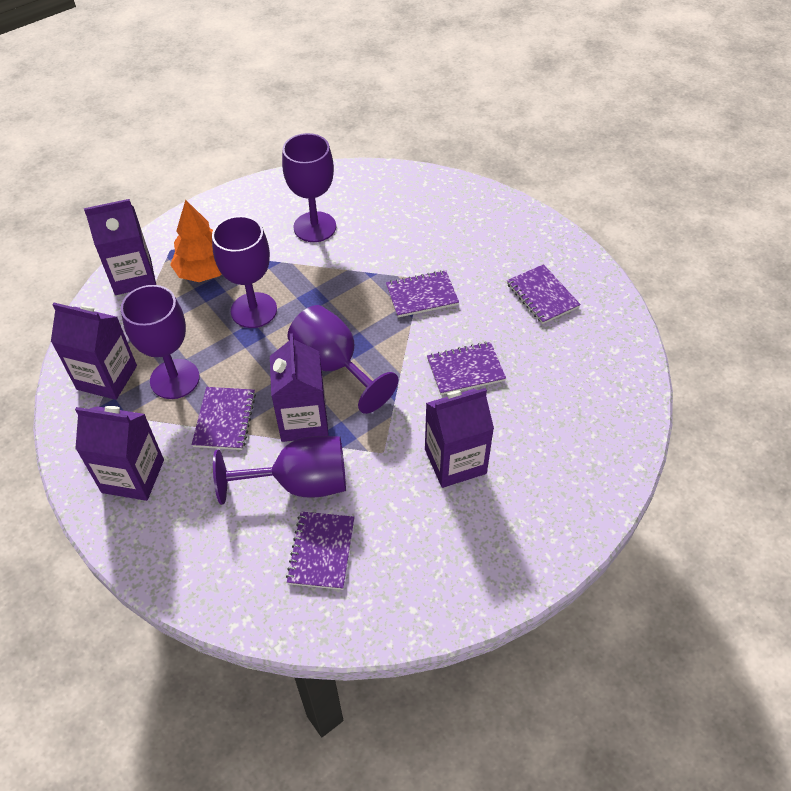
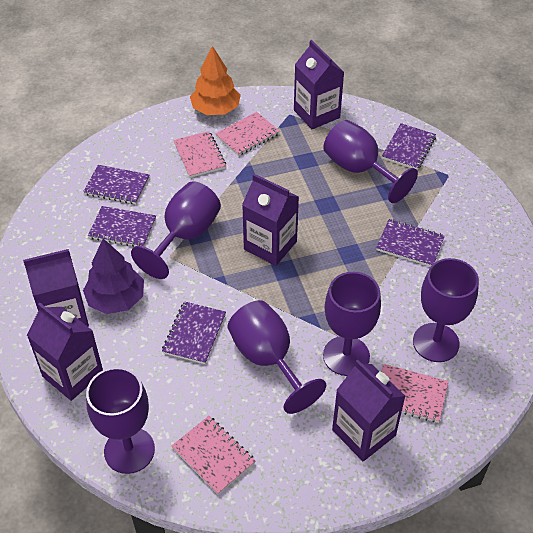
pink notebook: none = 0 -> [172,416,255,495] [173,131,226,178] [215,112,280,156] [381,364,449,423] = 4
purple goblet: [120,285,200,399] [212,216,277,328] [213,436,346,505] [282,133,336,242] [287,305,398,414] = 5 -> [86,367,155,474] [131,181,221,279] [228,300,326,414] [323,120,418,203] [323,272,381,376] [413,258,479,362] = 6
purple tree: none = 0 -> [83,239,144,314] = 1

